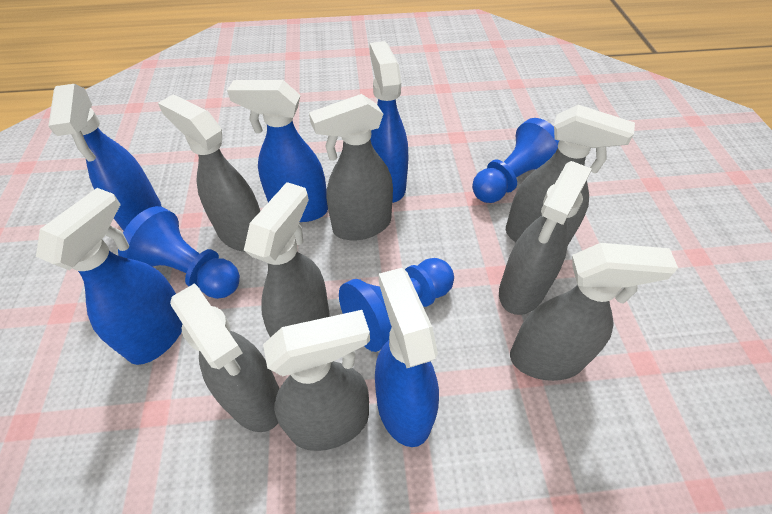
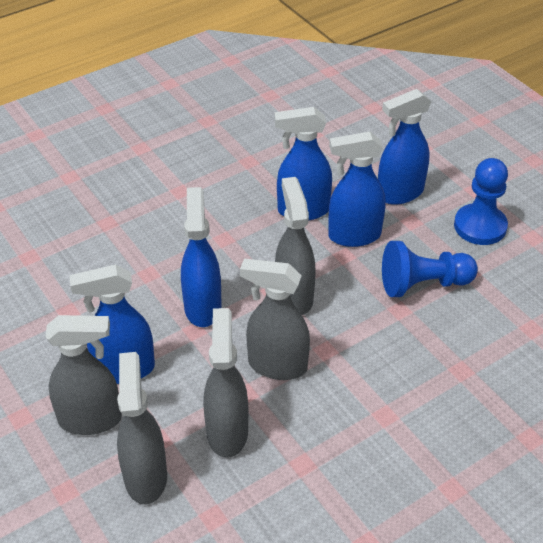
blue pawn: [118,206,240,299] [339,258,454,352] [472,118,559,203] = 3 -> [382,241,478,297] [454,158,508,245] = 2
grey spray bottle: [158,95,260,252] [170,283,280,432] [244,182,330,338] [263,310,370,451] [309,94,393,240] [499,161,592,315] [506,105,635,245] [510,243,678,381] = 8 -> [45,315,122,435] [117,352,167,504] [203,308,248,458] [240,259,310,380] [275,177,315,315] = 5

